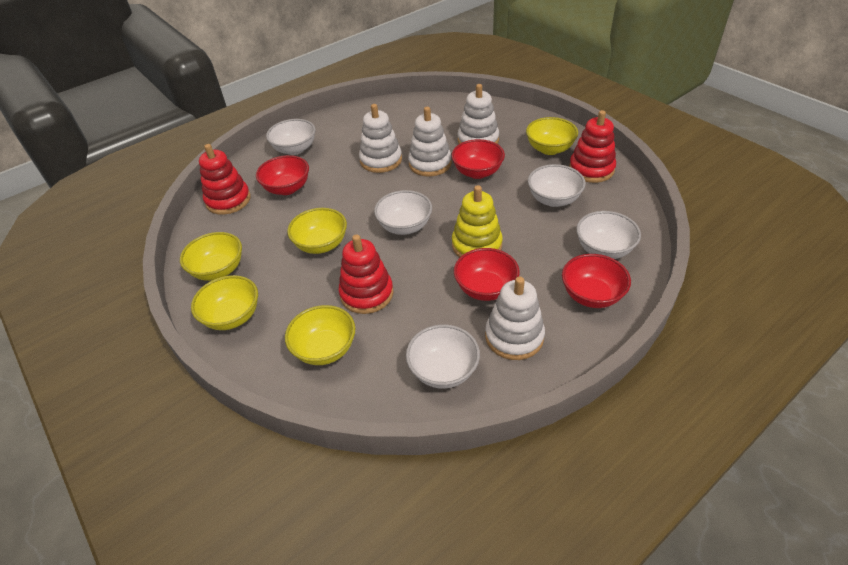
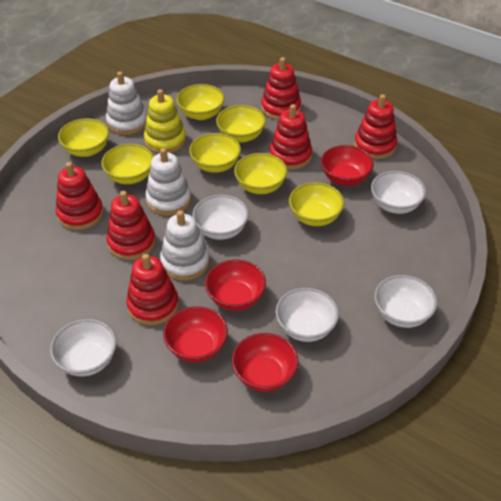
red stacking toy: [199,144,251,215] [339,234,394,314] [569,110,616,183] = 3 -> [56,162,103,230] [107,191,156,260] [126,253,179,325] [261,57,301,120] [269,104,312,170] [354,94,397,159] = 6
white stacking toy: [359,104,402,173] [408,107,452,177] [458,84,499,144] [485,277,545,360] = 4 -> [106,71,147,135] [145,148,191,216] [160,210,210,281] = 3
yellow bowl: [180,232,242,281] [191,275,258,330] [285,305,355,365] [287,208,347,254] [526,117,578,155] = 5 -> [58,118,109,157] [101,144,154,184] [176,84,224,120] [189,133,241,173] [216,105,266,143] [234,153,287,194] [289,182,344,226] = 7

